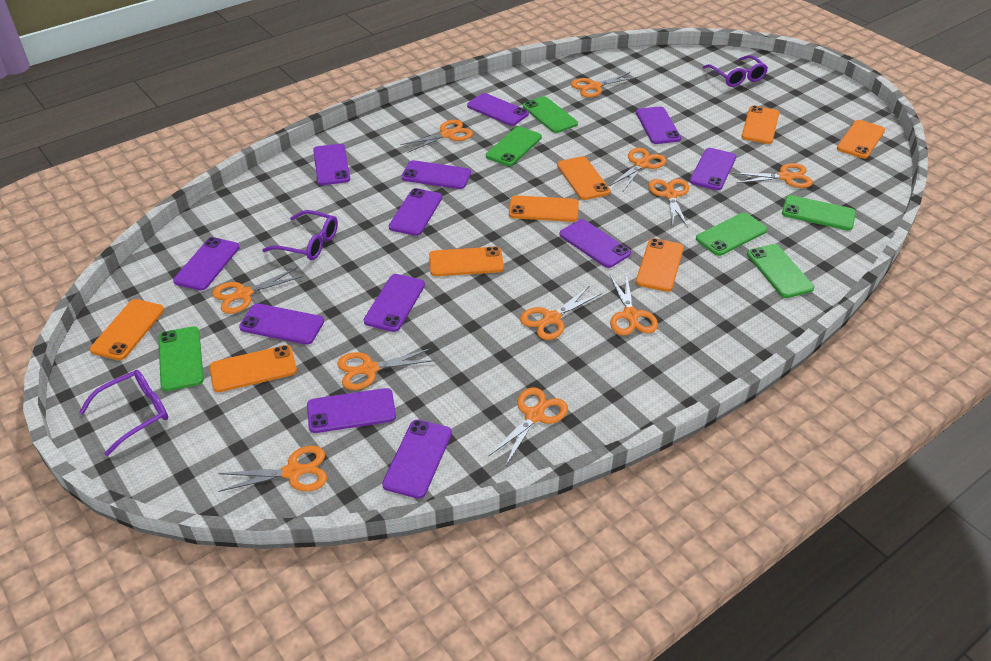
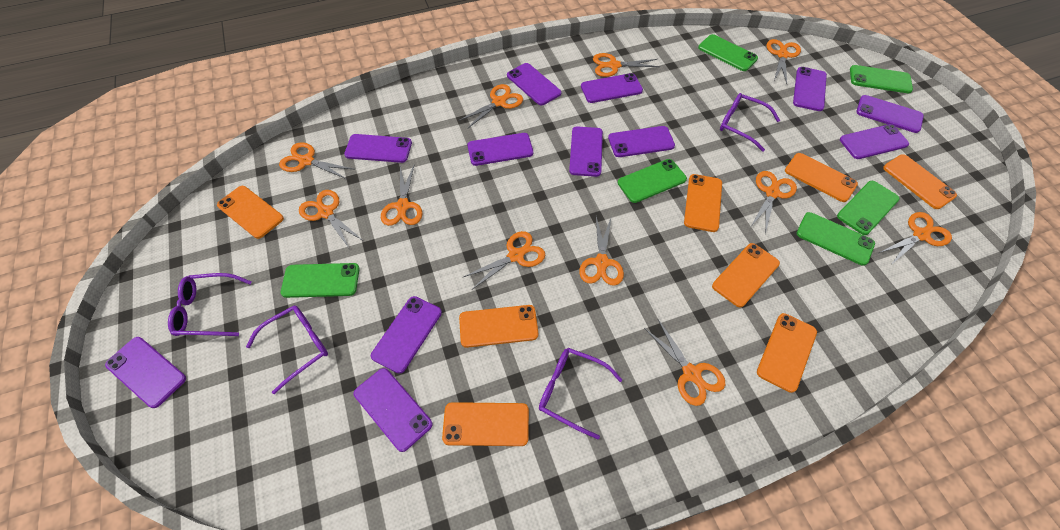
purple glasses: [79,370,168,456] [262,210,338,260] [702,55,768,87] = 3 -> [168,273,252,336] [246,306,328,394] [539,348,622,439] [720,93,780,152] = 4

